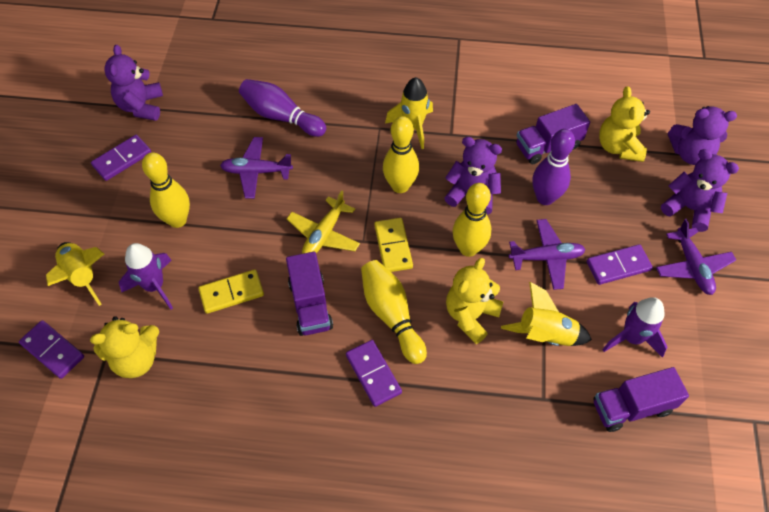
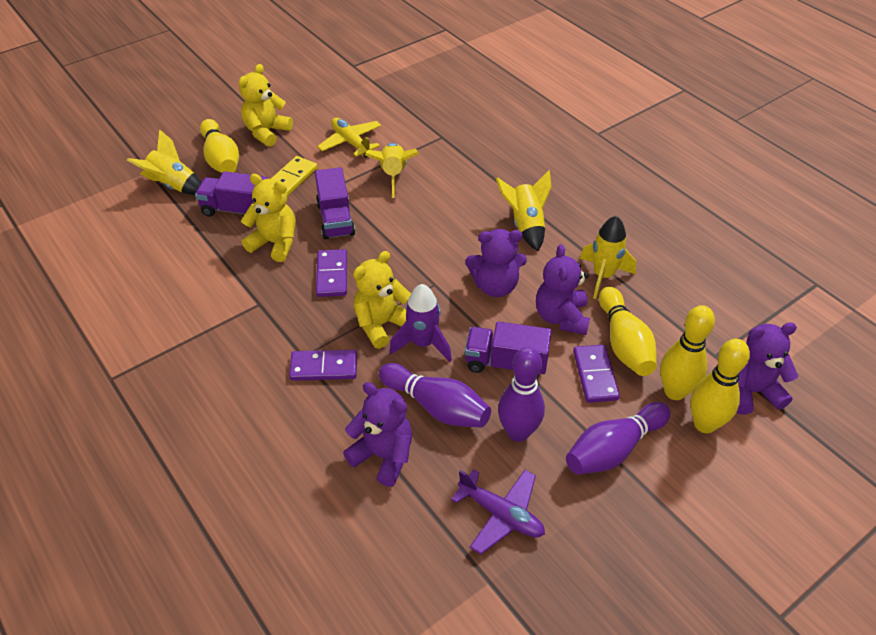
purple bowling pin: [239,79,326,137] [532,129,575,205] = 2 -> [379,363,491,428] [498,347,545,442] [566,402,671,475] = 3
purple domino: [19,320,84,379] [91,135,151,181] [346,340,402,407] [587,244,653,285] = 4 -> [289,350,357,381] [316,249,347,297] [573,345,620,403] = 3
purple plane: [220,137,293,199] [509,219,586,290] [656,219,736,295] = 3 -> [451,469,545,554] = 1
purple rocket: [119,243,173,310] [602,297,667,358] = 2 -> [389,284,452,362] = 1
yellow domino: [198,269,264,314] [374,218,413,272] = 2 -> [271,156,317,196] = 1
yellow rocket: [46,242,104,306] [385,77,433,149] [501,282,592,346] = 3 -> [127,129,201,195] [365,143,419,198] [496,170,552,251] [580,216,637,299] = 4

